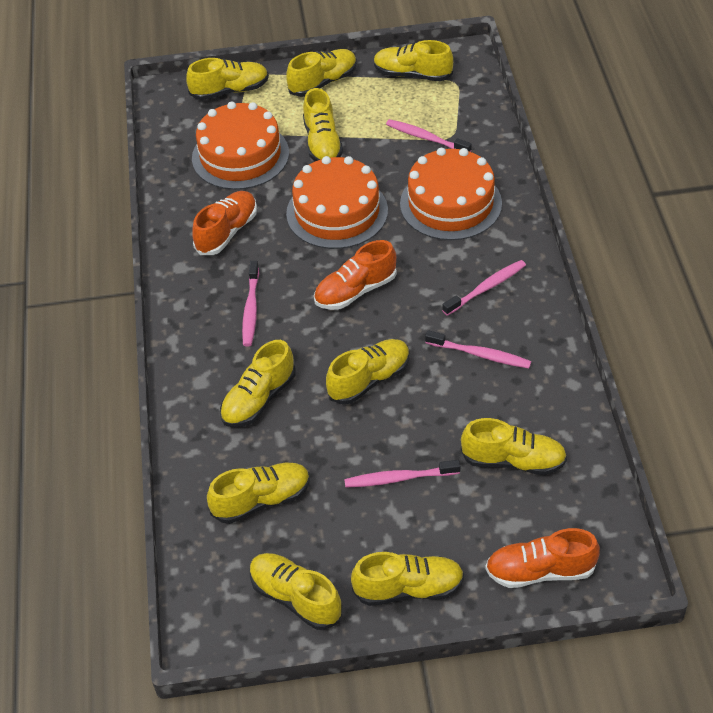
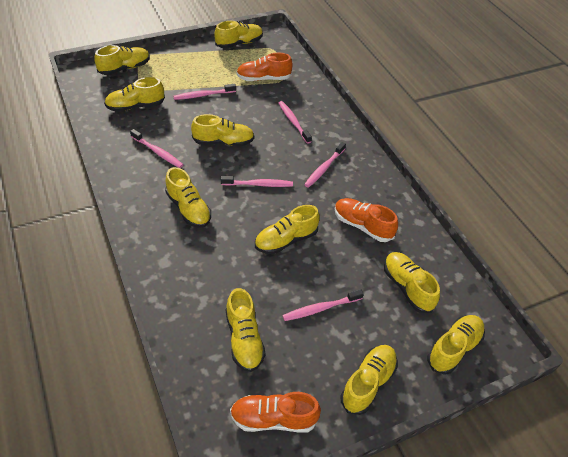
orange cake: [192,101,289,190] [286,156,388,249] [400,148,502,240] = 3 -> none = 0
pink toothbrush: [242,261,259,347] [344,460,461,488] [386,119,472,152] [425,330,531,368] [442,260,526,316] = 5 -> [130,129,183,168] [173,84,236,100] [221,176,293,187] [279,101,312,144] [282,289,364,321] [304,142,346,188] = 6

